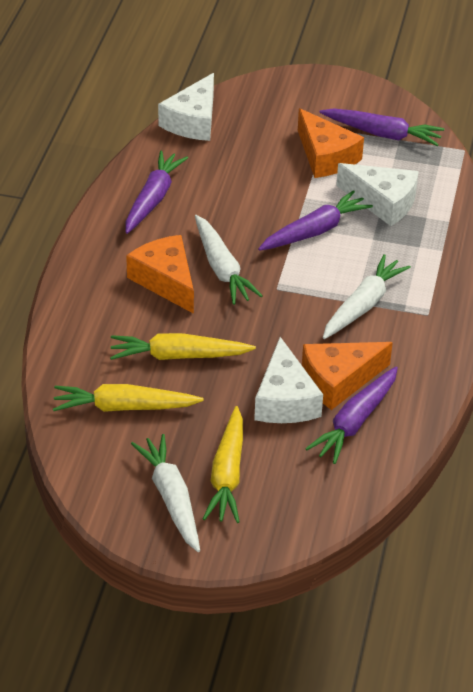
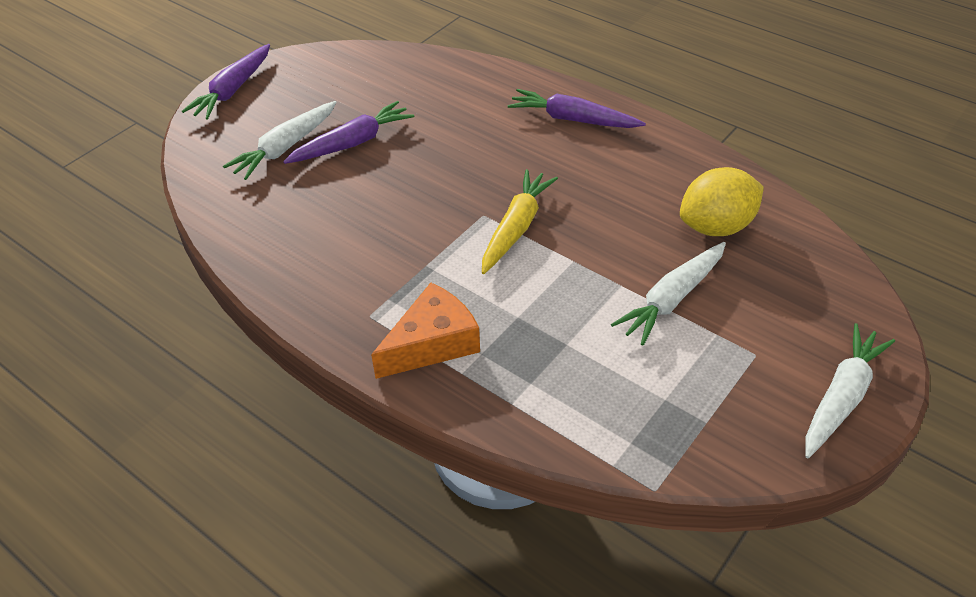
orange cheese: [126,235,194,314] [298,108,364,178] [302,342,393,410] = 3 -> [371,283,480,379] = 1
purple carrot: [125,151,188,234] [258,190,373,251] [305,366,398,464] [319,108,444,146] = 4 -> [182,44,270,119] [283,101,414,164] [508,89,646,128] = 3
white cheese: [158,73,214,141] [254,337,323,423] [336,163,419,226] = 3 -> none = 0
yellow carrot: [53,384,204,412] [110,333,256,360] [203,406,243,523] = 3 -> [482,169,558,274] = 1
yellow lemon: none = 0 -> [680,167,764,236] = 1

